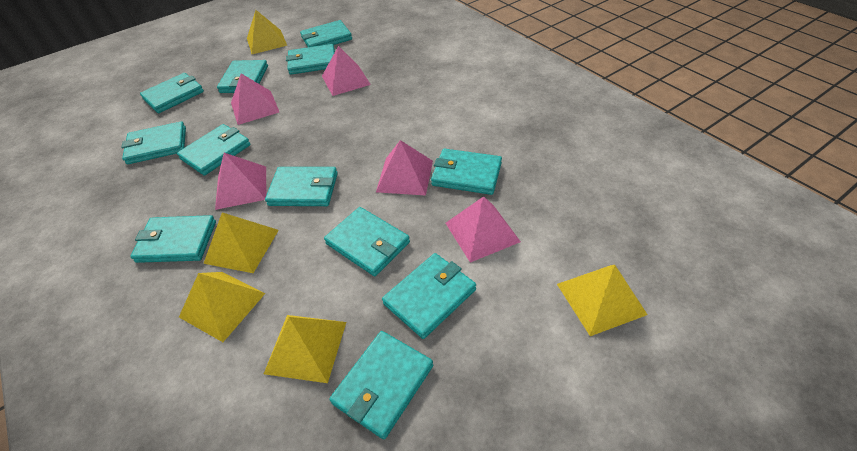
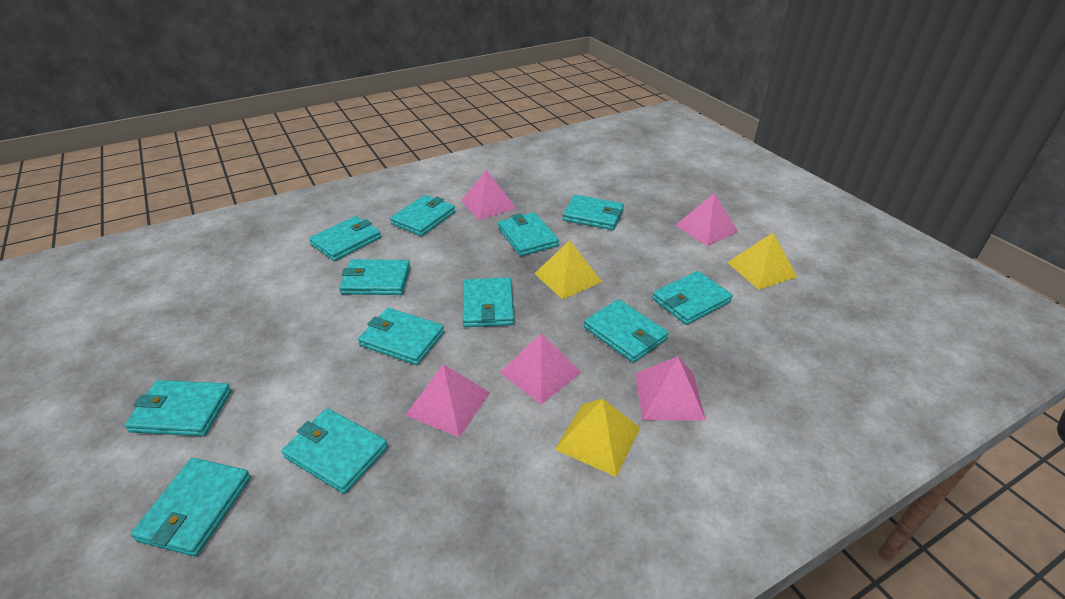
yellow pyramid: [179,272,265,342] [203,212,279,273] [247,10,287,54] [264,315,346,383] [557,265,648,336] = 5 -> [534,240,602,300] [555,399,640,477] [727,233,797,290] = 3

